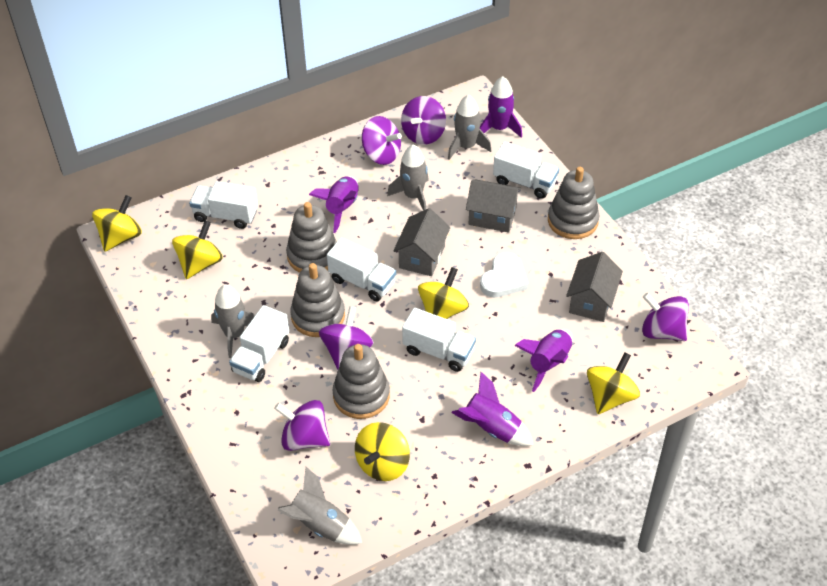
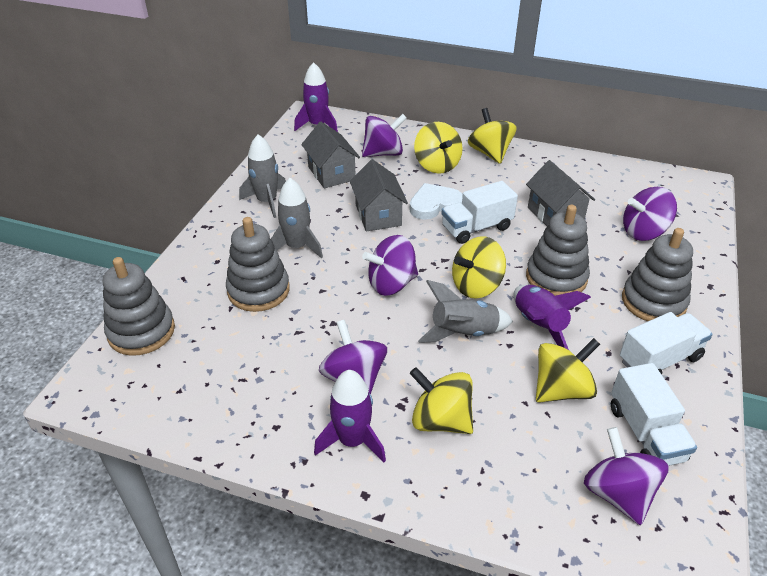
grey rocket: [211,285,256,358] [277,467,362,545] [387,145,429,210] [448,94,492,160] = 4 -> [239,134,286,218] [271,178,323,259] [418,280,513,343] = 3
purple rocket: [309,176,359,233] [451,372,534,446] [480,76,522,138] [514,329,573,392] = 4 -> [294,62,338,132] [314,370,386,462] [514,285,591,350] = 3
white truck: [189,181,258,229] [229,305,289,382] [327,238,396,301] [402,308,476,372] [493,142,559,199] = 5 -> [441,181,518,244] [611,363,697,466] [620,312,713,375] = 3

